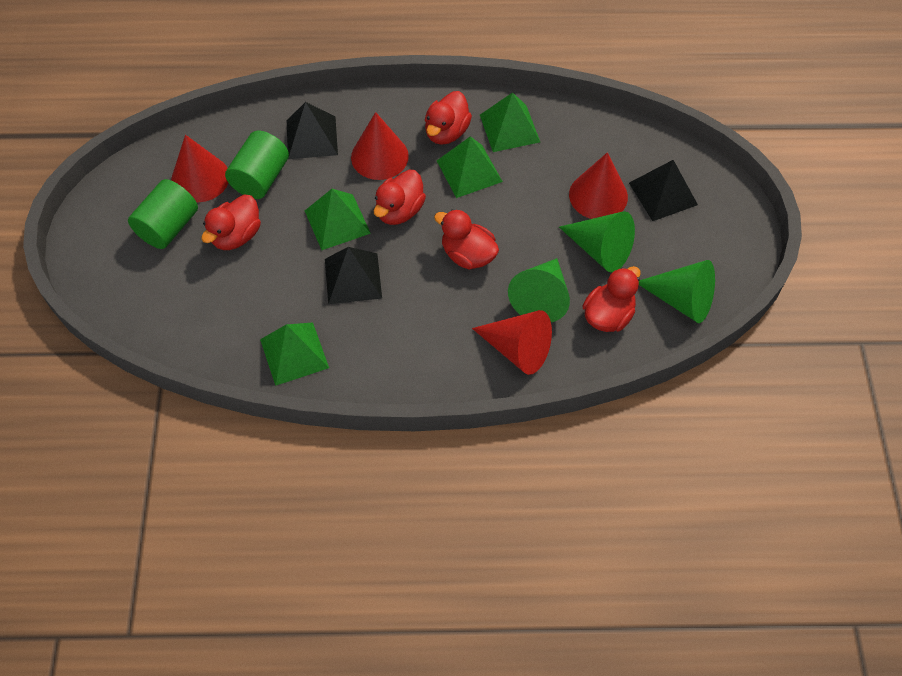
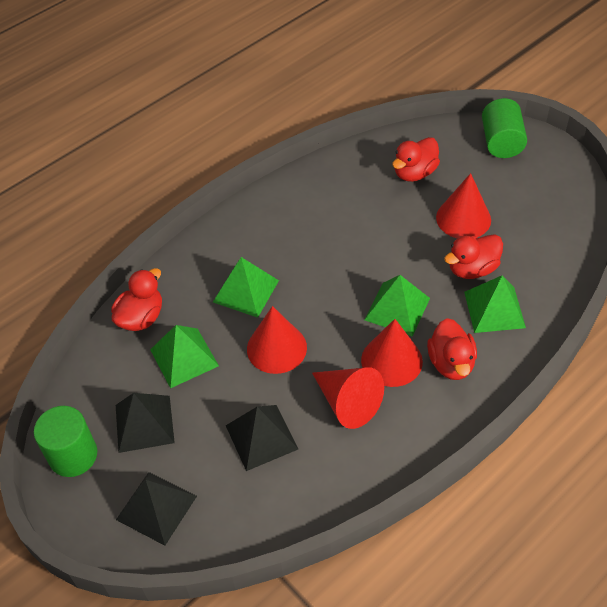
green cone: [508,258,570,322] [559,211,635,272] [639,260,715,323] = 3 -> none = 0
red duck: [201,195,261,250] [374,170,426,225] [425,91,472,145] [434,209,499,270] [582,266,641,332] = 5 -> [111,268,162,331] [392,137,440,182] [427,318,477,380] [444,234,503,279] = 4

